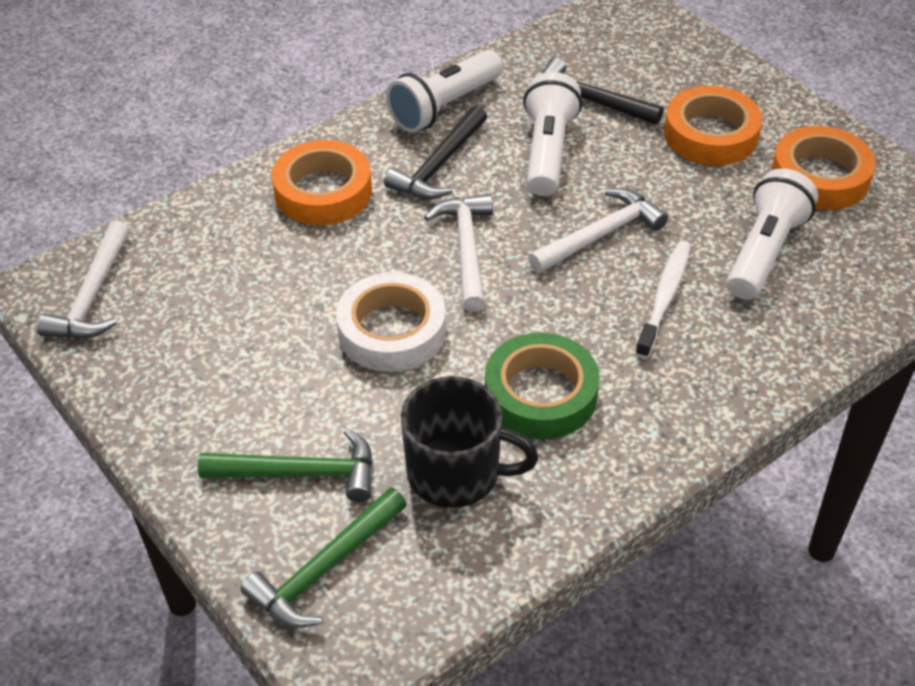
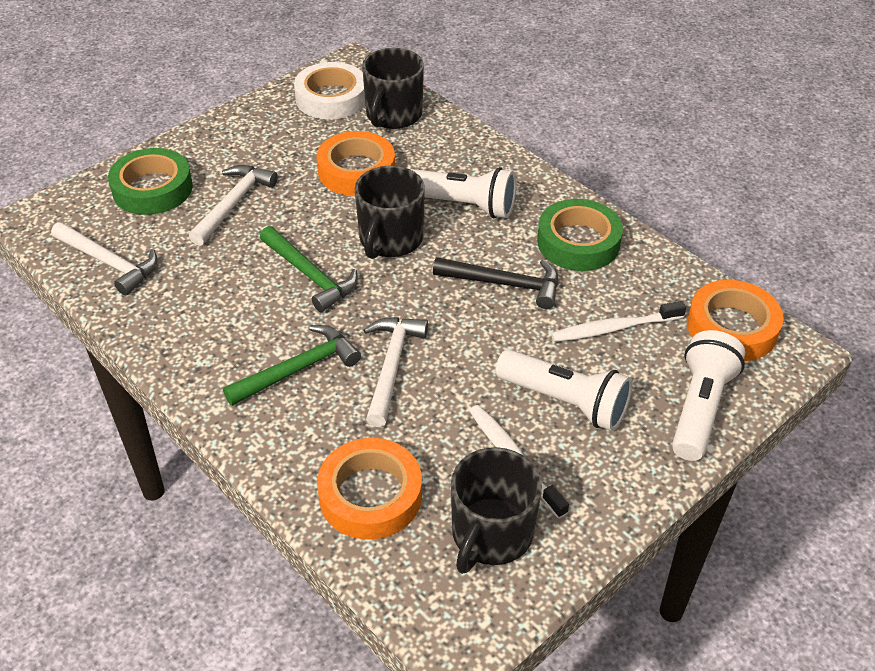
black hammer: [384,105,487,199] [541,57,663,125] = 2 -> [433,257,558,309] = 1
black mug: [400,376,539,508] = 1 -> [355,166,425,259] [362,48,424,129] [451,447,542,574] = 3
green tape: [485,333,600,439] = 1 -> [108,148,193,215] [537,199,623,271] = 2
white toothbrush: [635,241,691,359] = 1 -> [469,405,569,519] [551,301,686,342] = 2

